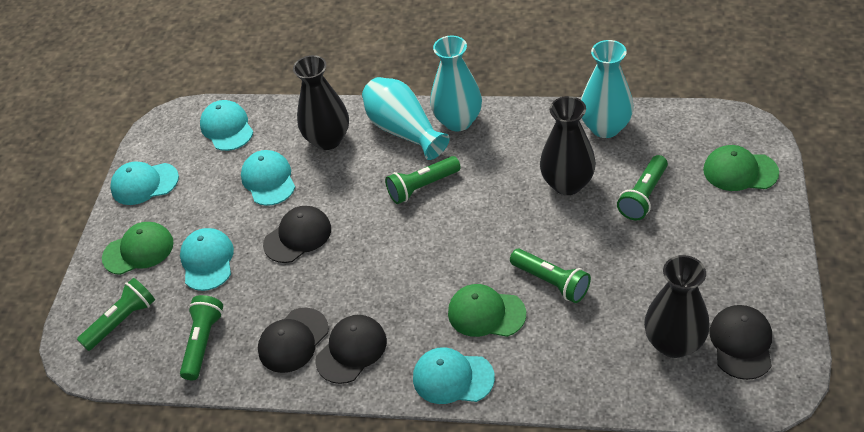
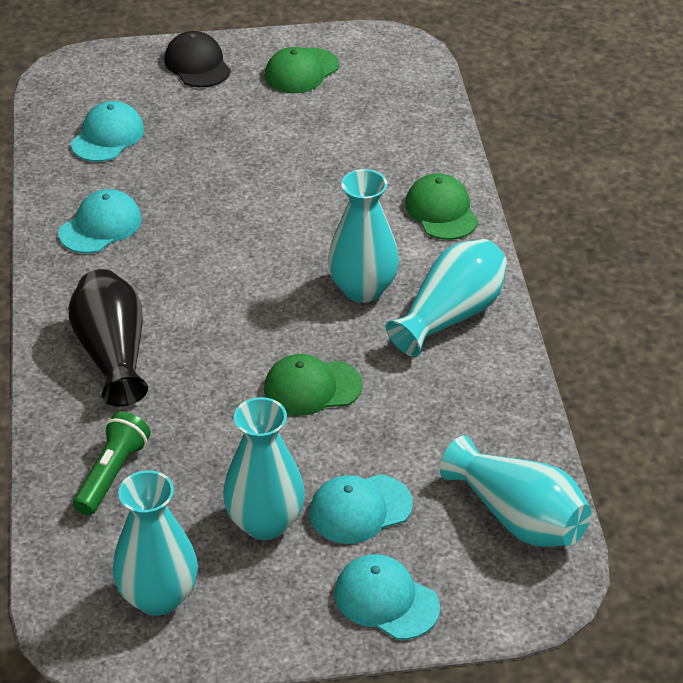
black cap: [258,308,329,373] [263,206,331,263] [315,315,387,384] [709,305,772,380] = 4 -> [164,31,231,87] = 1
black vase: [293,55,349,150] [540,96,596,195] [644,255,710,358] = 3 -> [69,269,148,406] = 1
green flashlight: [77,278,155,351] [180,295,223,380] [385,156,461,204] [510,249,591,303] [617,155,668,220] = 5 -> [73,411,151,516] = 1
turquoise cap: [110,161,179,205] [180,228,234,291] [200,100,253,151] [241,150,295,206] [413,347,495,404] = 5 -> [58,189,142,253] [71,101,144,162] [310,474,413,544] [335,554,440,640] = 4
turquoise vase: [362,77,450,160] [430,35,482,132] [581,40,633,138] = 3 -> [113,470,198,616] [223,397,305,540] [328,169,399,303] [386,239,507,357] [440,435,591,547] = 5

